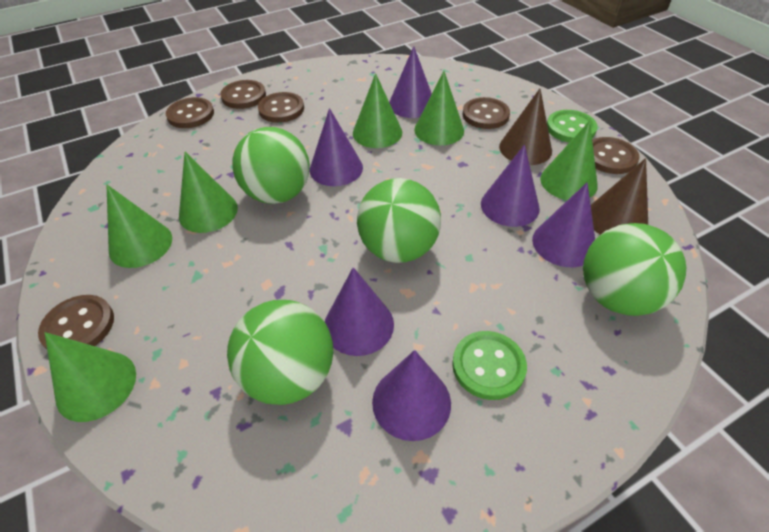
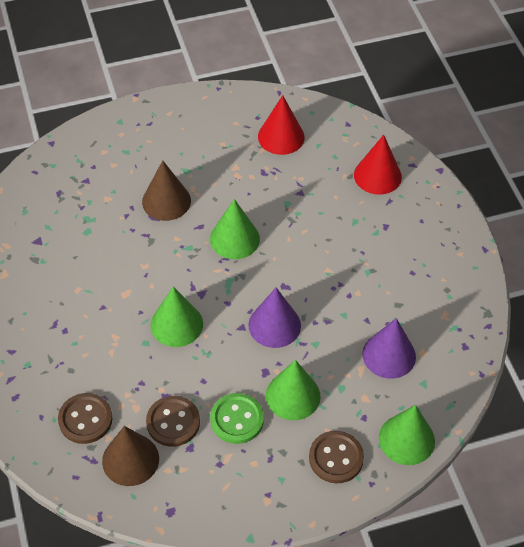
brown button: [38,295,114,349] [166,97,214,128] [220,80,266,109] [258,92,304,123] [463,97,510,129] [592,137,640,174] = 6 -> [58,393,112,444] [146,396,200,447] [309,431,364,483] = 3
green ball: [227,300,333,405] [232,127,310,204] [357,178,441,263] [583,223,686,316] = 4 -> none = 0
green button: [452,331,527,400] [547,110,597,143] = 2 -> [210,393,264,444] = 1
green cone: [45,332,136,422] [107,185,172,268] [179,152,238,233] [353,73,402,148] [414,71,464,146] [540,121,598,200] = 6 -> [150,286,203,347] [210,199,260,259] [266,360,321,420] [379,405,435,465] = 4
purple cone: [310,108,363,186] [325,267,394,356] [372,350,451,441] [389,46,432,118] [481,145,540,227] [532,182,595,267] = 6 -> [248,288,301,348] [362,318,416,379] = 2
red cone: none = 0 -> [258,95,305,155] [354,135,402,195] = 2

